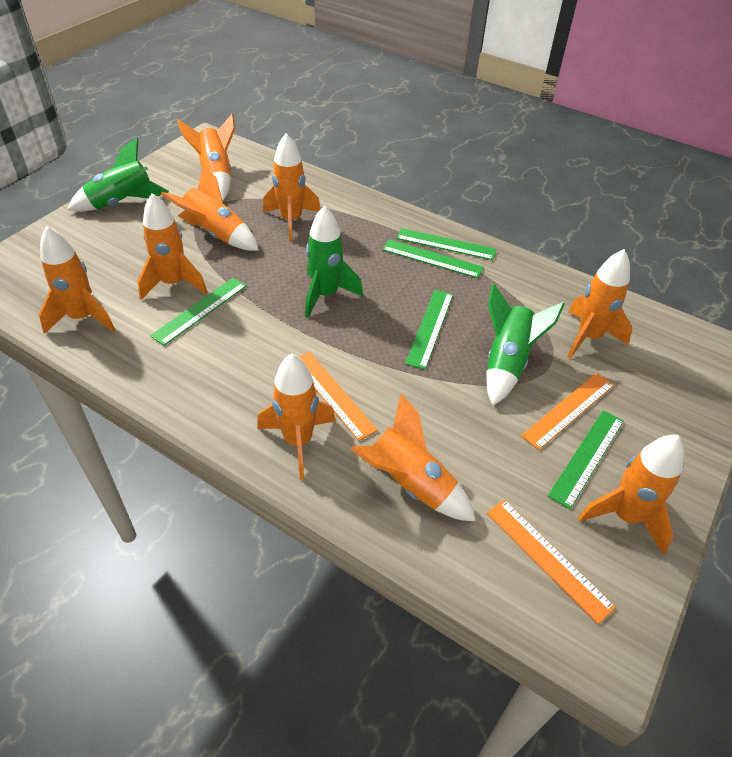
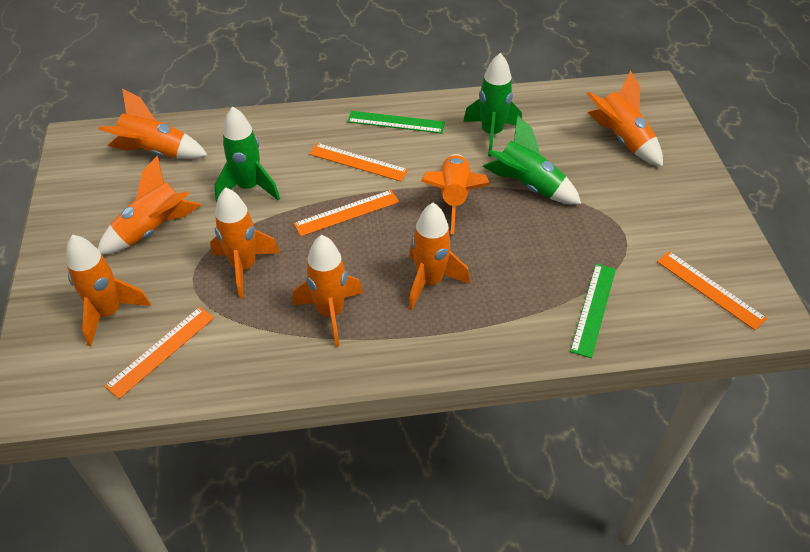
green ruler: [150,278,247,346] [382,239,484,278] [396,228,497,260] [405,290,453,369] [548,410,624,509] = 5 -> [347,111,445,133] [570,264,616,358] = 2
orange rocket: [39,226,115,334] [137,193,207,300] [161,165,259,251] [177,113,235,200] [257,353,336,480] [263,133,320,242] [350,394,476,521] [567,249,632,359] [578,435,684,554] = 9 -> [66,235,151,346] [98,88,208,159] [98,155,201,255] [210,187,280,298] [292,235,363,347] [409,203,470,310] [421,154,490,234] [586,71,663,167] = 8
orange ruler: [299,352,378,441] [487,499,616,624] [521,373,614,450] = 3 -> [105,307,214,399] [294,190,399,236] [309,143,408,181] [657,251,767,330] = 4

